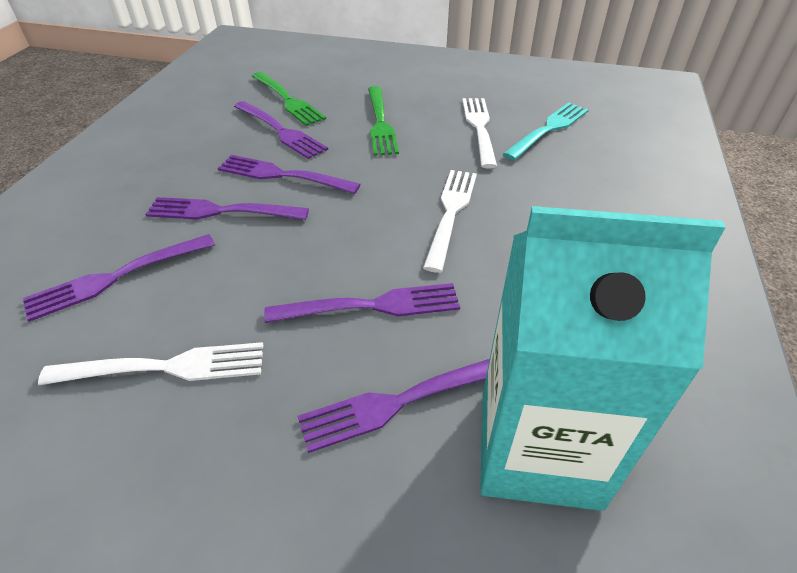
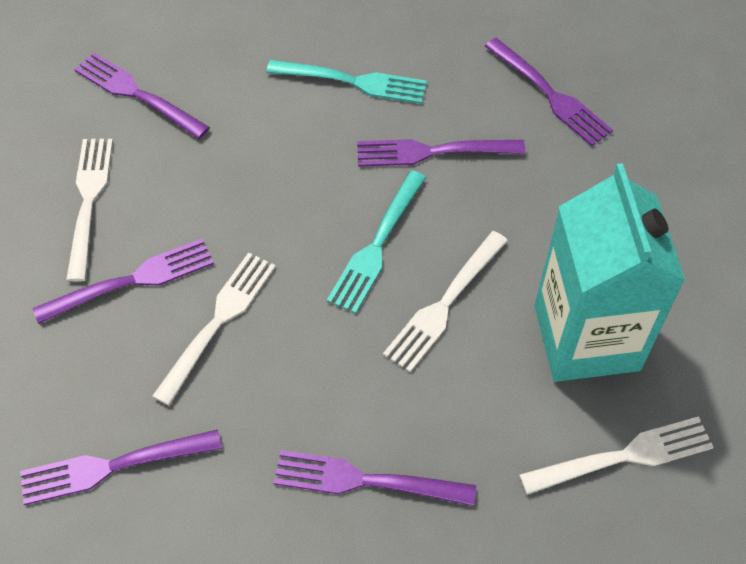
green fork: [252,72,326,126] [368,86,399,156] = 2 -> none = 0
turquoise fork: [503,103,589,160] = 1 -> [266,60,427,104] [327,170,427,314] = 2
white fork: [38,342,263,385] [423,170,477,273] [462,98,497,168] = 3 -> [66,139,113,282] [152,252,276,406] [383,231,508,372] [519,416,714,495] = 4

